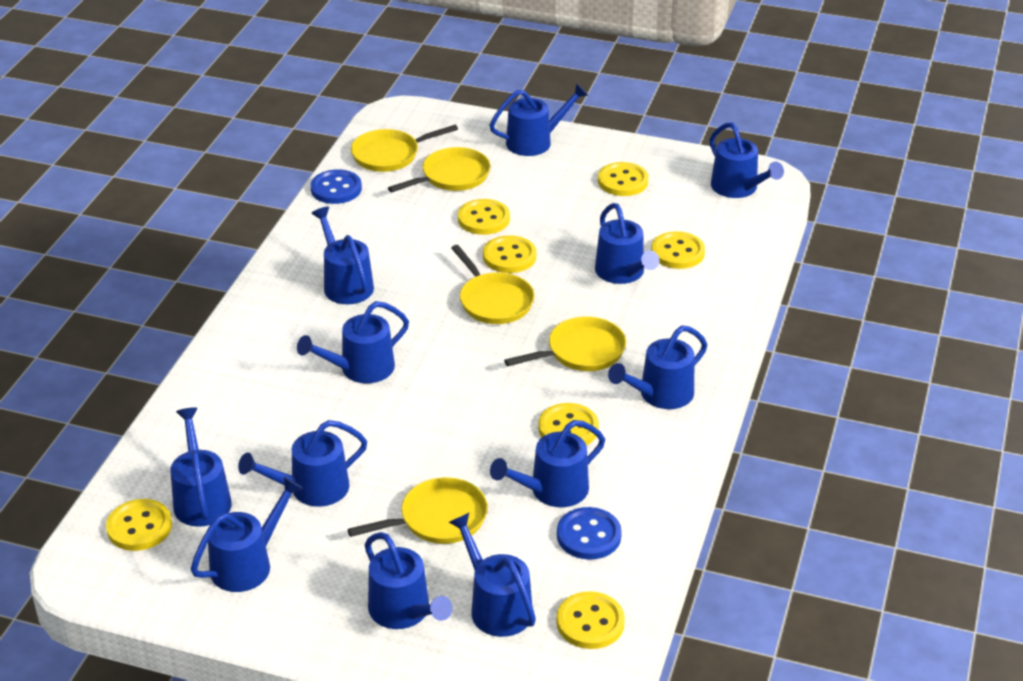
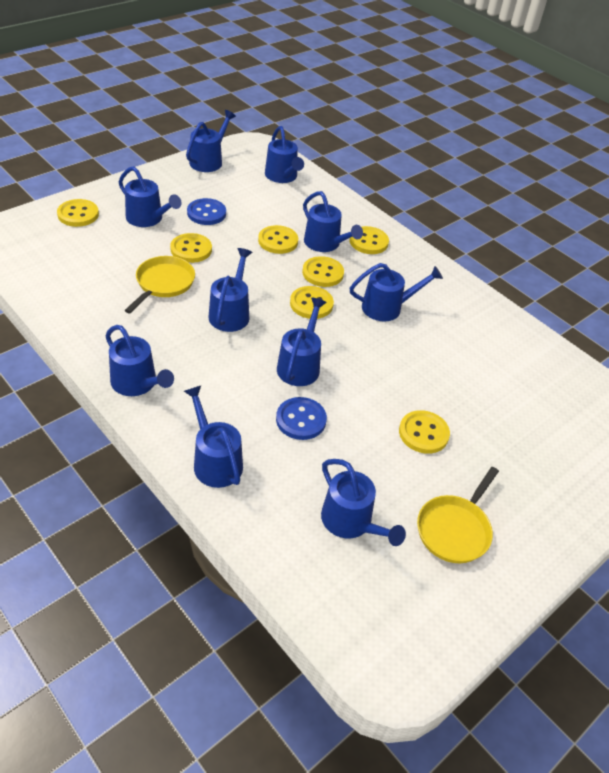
blue watering can: [171,407,232,527] [191,477,303,592] [238,420,367,507] [297,301,409,383] [311,207,374,304] [365,532,453,629] [449,513,536,637] [490,83,588,156] [490,420,605,507] [595,203,659,284] [608,325,707,409] [709,122,784,198] = 12 -> [106,325,174,396] [119,166,181,227] [184,386,243,488] [186,110,236,172] [209,248,252,332] [265,126,304,183] [277,298,327,386] [303,191,363,252] [321,459,406,546] [350,263,443,321] = 10
yellow pan: [347,477,488,544] [351,125,458,172] [388,147,491,192] [451,245,535,324] [504,316,626,371] = 5 -> [125,256,195,314] [417,467,499,563] = 2

